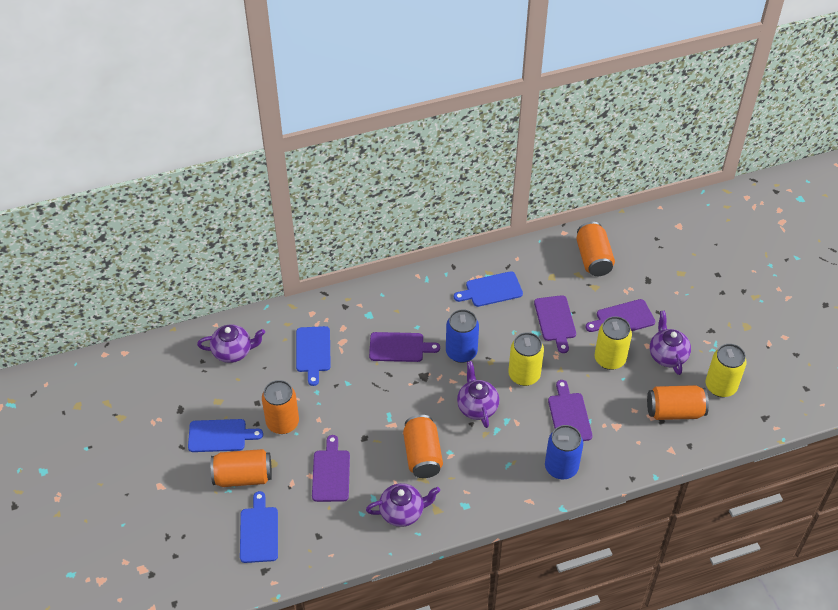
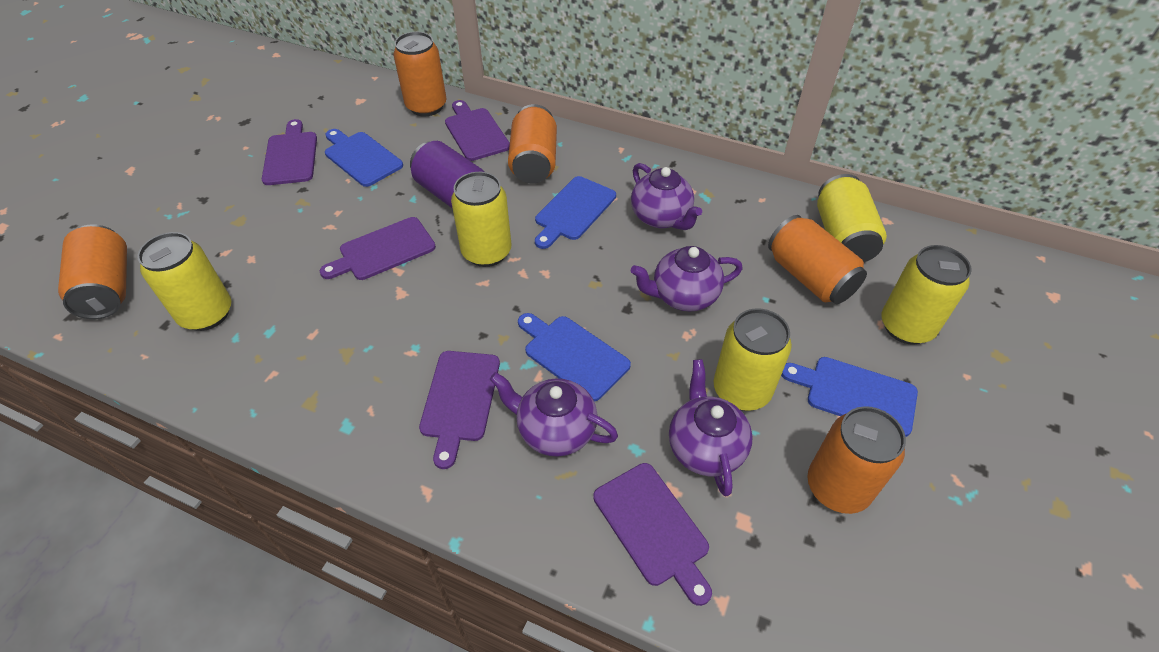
blue can: [446,309,479,363] [545,425,583,480] = 2 -> none = 0
purple can: none = 0 -> [410,141,484,209] = 1
yellow can: [508,332,544,386] [595,316,632,370] [706,344,747,397] = 3 -> [137,232,231,331] [451,172,511,267] [714,308,792,411] [817,174,887,262] [882,245,972,344] = 5

